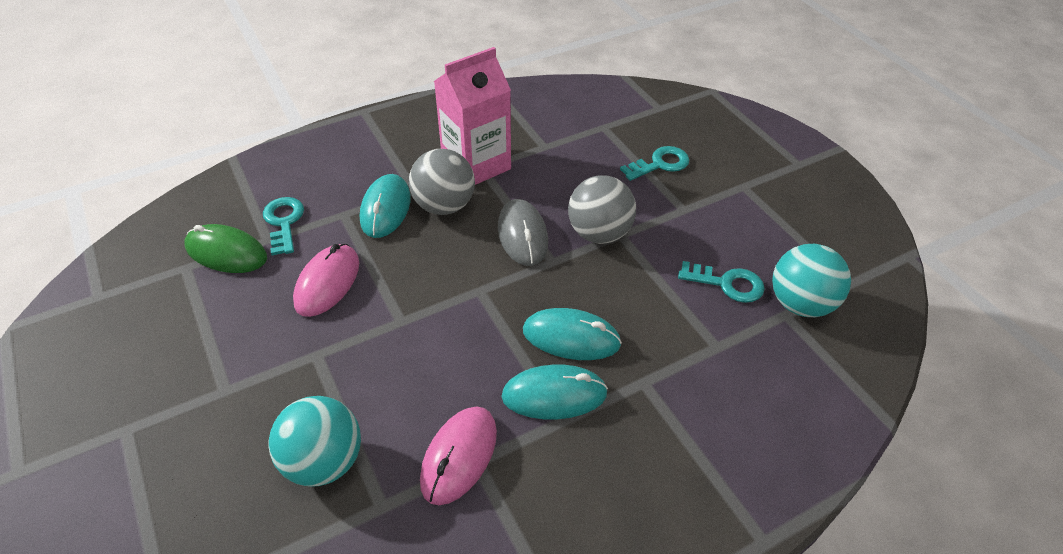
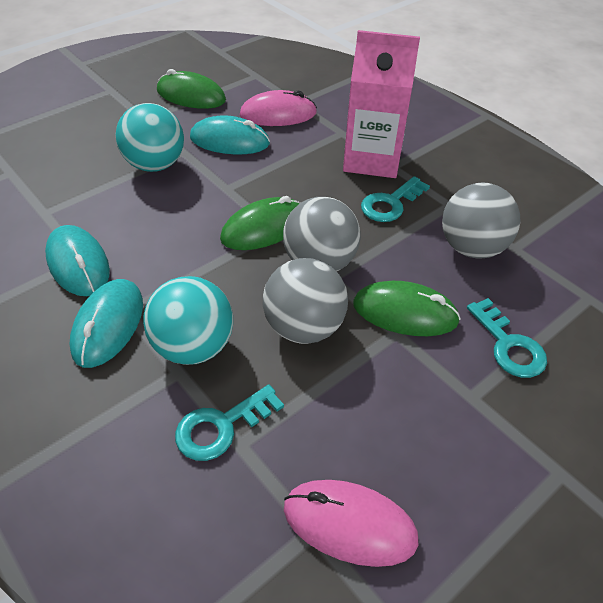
green mouse: [184,224,267,273] = 1 -> [157,69,226,109] [220,196,300,250] [353,281,461,336] = 3
grey ball: [409,149,475,215] [568,175,636,244] = 2 -> [263,258,348,344] [283,197,361,272] [442,183,520,259] = 3
grey mouse: [498,199,548,266] = 1 -> none = 0

